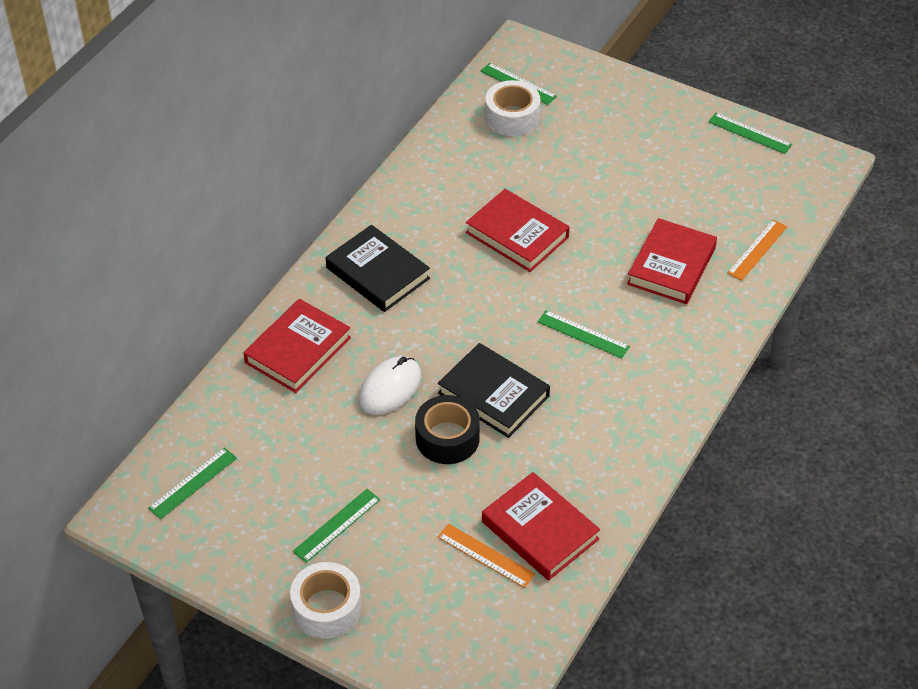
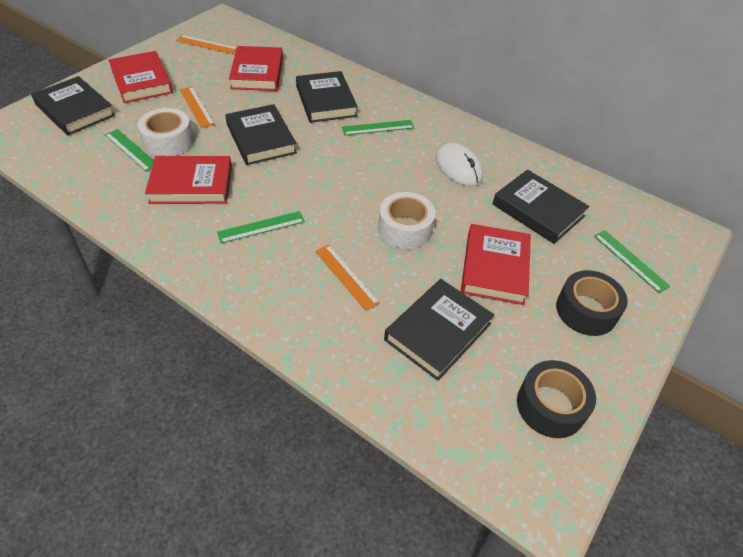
black book: [326,225,430,312] [438,343,550,438] = 2 -> [31,76,115,135] [225,104,297,165] [296,71,358,123] [384,279,494,381] [492,170,590,244] = 5
black tape: [415,395,480,464] = 1 -> [517,360,596,438] [556,270,628,336] = 2
green ruler: [148,447,237,519] [293,489,380,563] [481,63,557,105] [538,310,630,358] [708,113,792,154] = 5 -> [105,129,154,172] [217,211,305,244] [342,120,414,135] [594,230,670,293] = 4
orange ruler: [438,524,535,588] [727,220,788,281] = 2 -> [176,35,237,54] [180,87,215,128] [315,245,380,311] = 3

